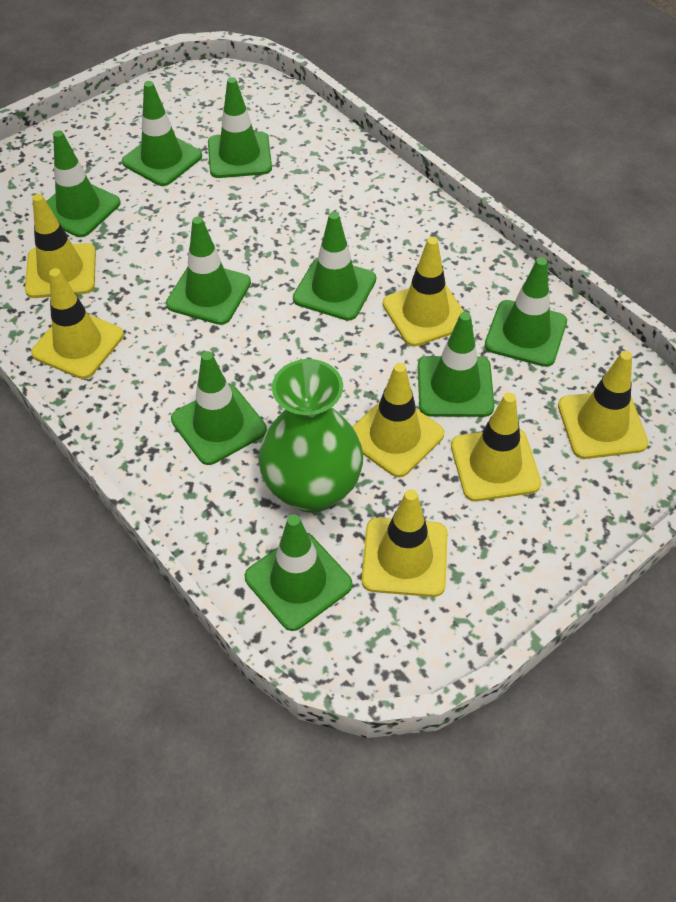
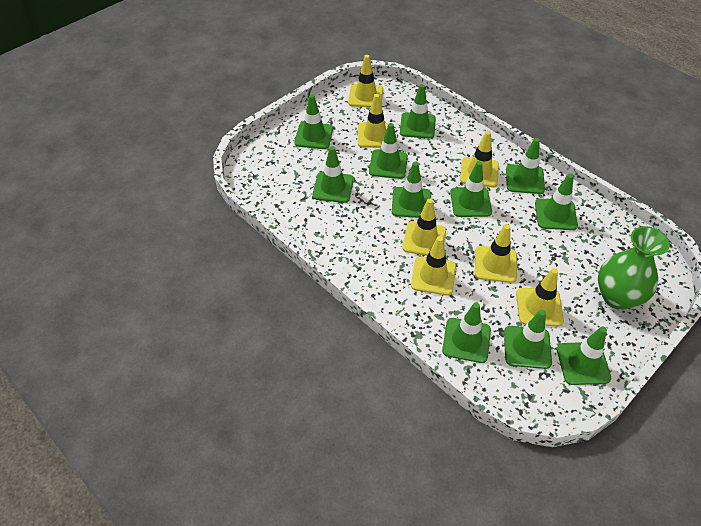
green traffic cone: [46,130,121,237] [122,81,202,186] [166,217,251,325] [171,351,267,465] [208,77,272,178] [245,514,352,631] [293,212,376,321] [418,312,494,417] [485,257,567,367] = 9 -> [294,94,333,149] [312,146,354,203] [369,123,408,179] [392,162,431,218] [400,84,436,139] [442,302,491,363] [450,161,492,217] [504,310,552,369] [506,138,545,194] [535,174,578,230] [557,326,611,385] = 11

